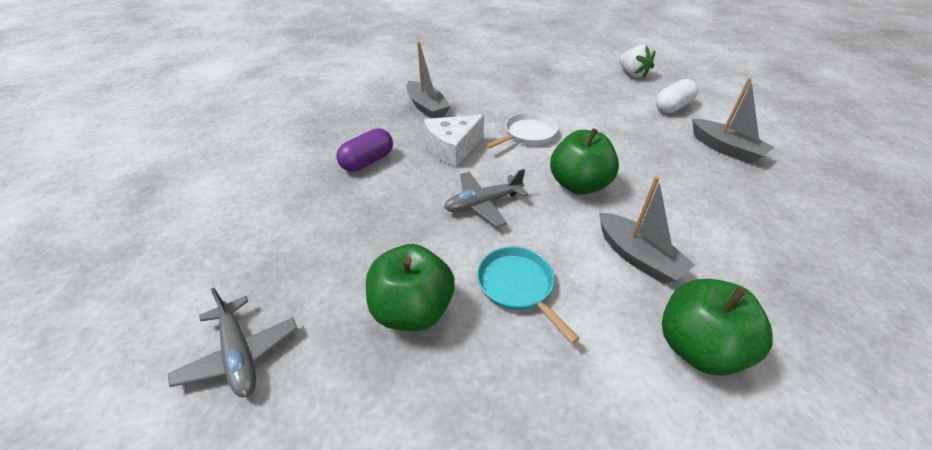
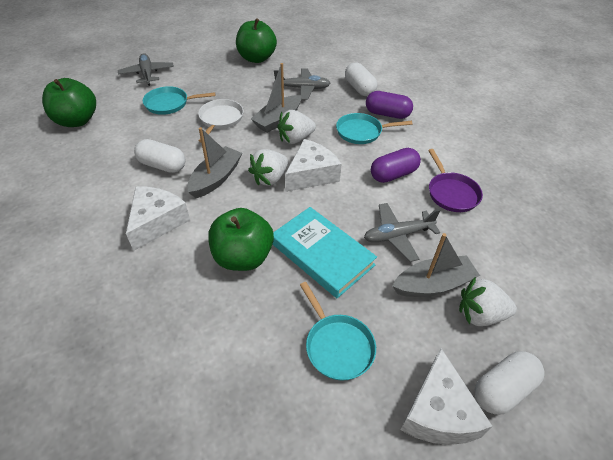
grey plane: [168,288,298,397] [444,169,528,227] = 2 -> [118,53,174,86] [274,68,330,100] [364,203,440,262] = 3
purple capsule: [336,128,393,172] = 1 -> [366,91,413,119] [371,148,421,183] = 2
purple pan: none = 0 -> [428,149,483,212] = 1
turquoise book: none = 0 -> [272,207,377,298] = 1
turquoise pan: [477,247,580,344] = 1 -> [143,86,216,115] [300,282,376,381] [336,113,412,144] = 3
white capsule: [656,79,698,113] = 1 -> [134,139,186,173] [345,63,377,96] [475,351,544,415] = 3
white cheese: [424,115,484,168] = 1 -> [126,187,190,251] [285,139,341,192] [400,348,493,445] = 3
white strawberry: [619,45,655,78] = 1 -> [248,149,288,186] [277,110,316,144] [459,277,517,326] = 3

